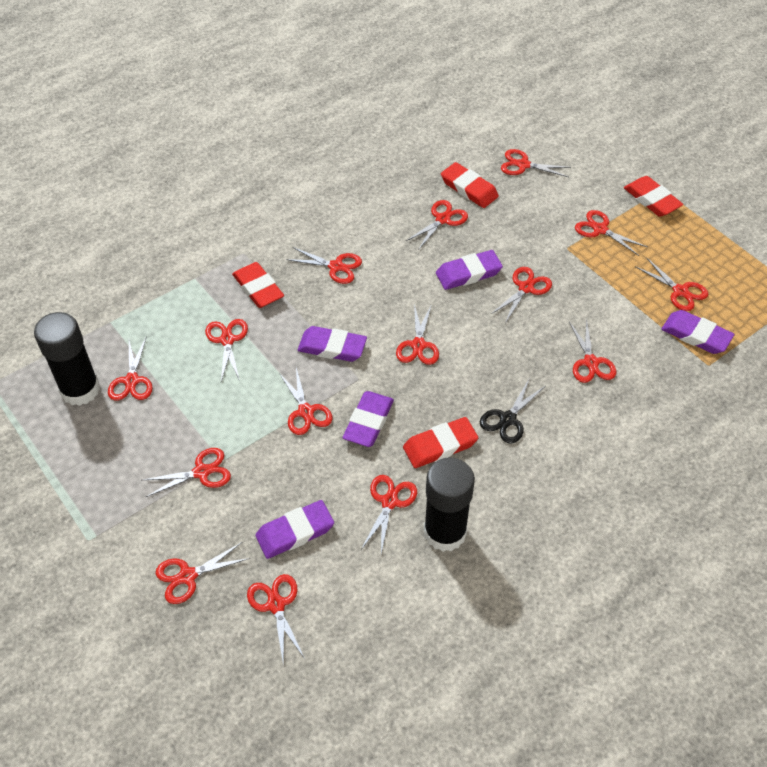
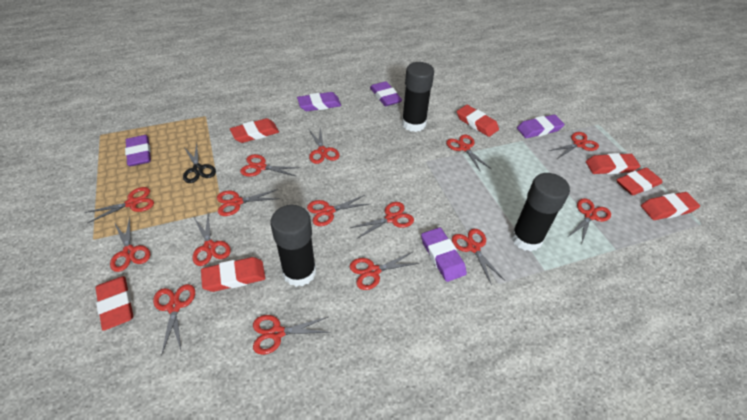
black glue stick: [34,312,100,406] [424,457,475,552] = 2 -> [270,205,316,287] [402,62,434,132] [511,173,570,251] = 3
red eraser: [232,262,284,308] [403,417,478,468] [441,162,499,208] [624,176,683,217] = 4 -> [96,276,133,331] [201,257,265,292] [230,118,279,143] [457,105,499,137] [586,153,640,174] [617,168,662,196] [641,192,700,220] = 7

